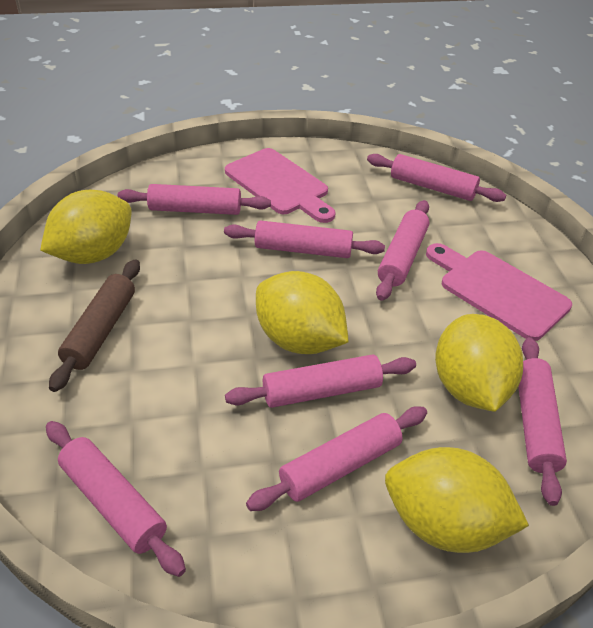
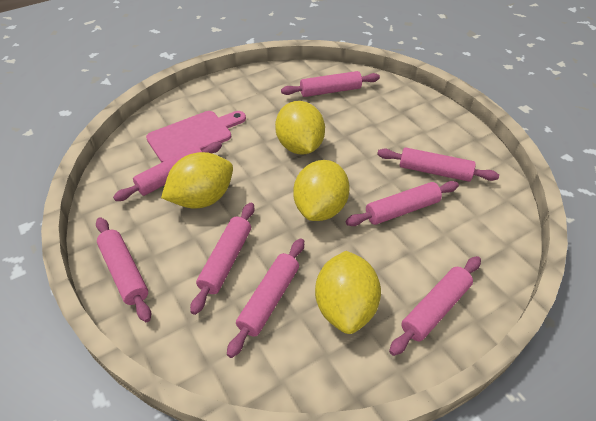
brown rolling pin: [49,259,140,392] = 1 -> none = 0
pink cutting board: [225,148,335,223] [426,243,572,341] = 2 -> [146,111,246,162] = 1

